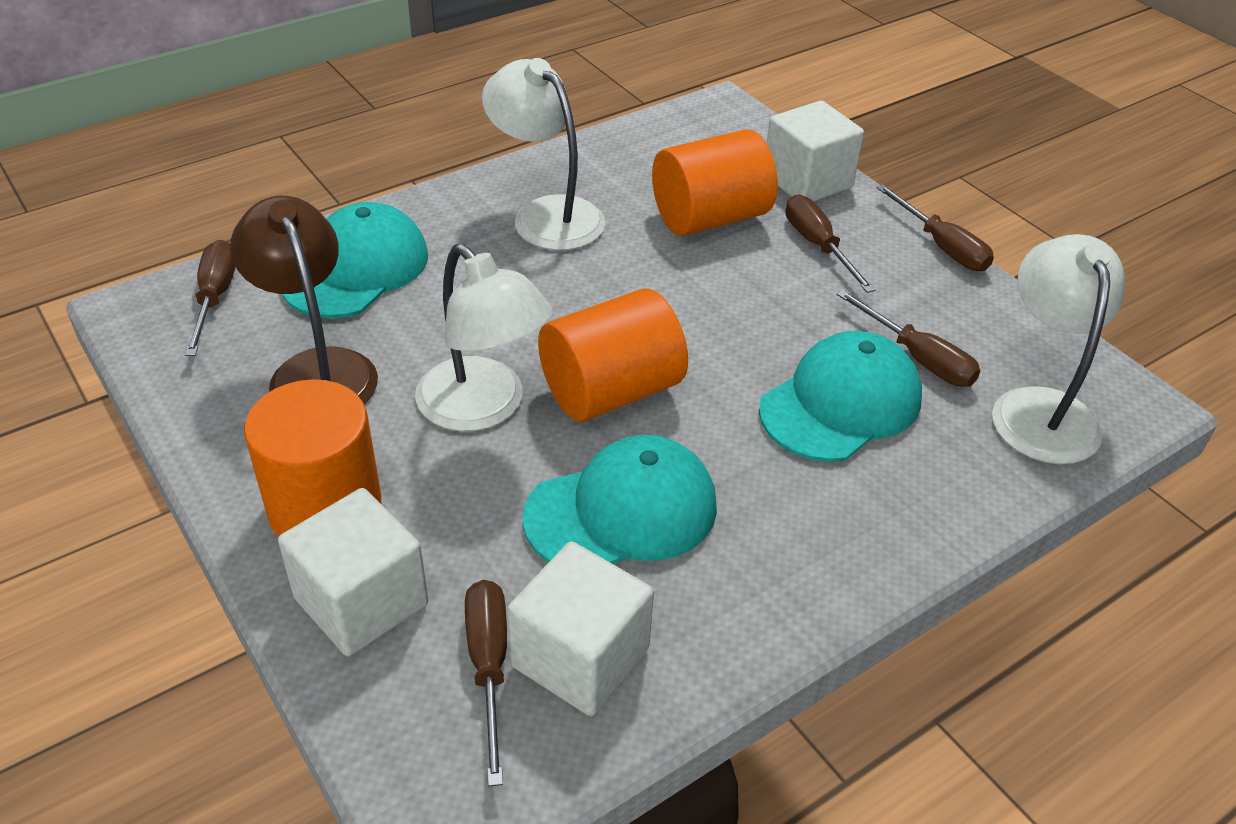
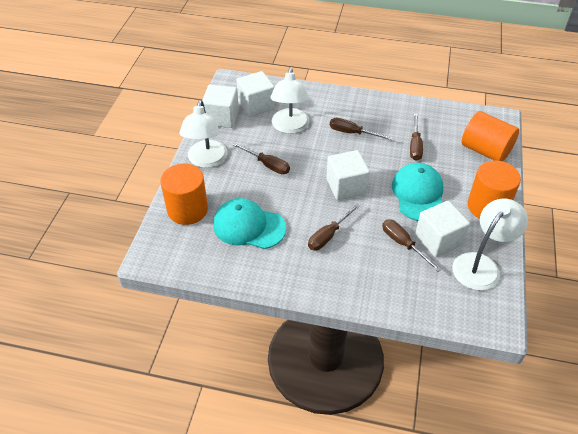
brown lamp: [230,196,378,405] = 1 -> none = 0
turquoise cap: [282,202,428,318] [522,435,717,564] [759,331,922,462] = 3 -> [213,198,286,249] [392,163,443,221] = 2
white cube: [278,488,428,656] [507,541,654,716] [767,101,864,201] = 3 -> [202,85,239,128] [236,71,275,117] [326,150,370,200] [415,201,470,257] = 4

